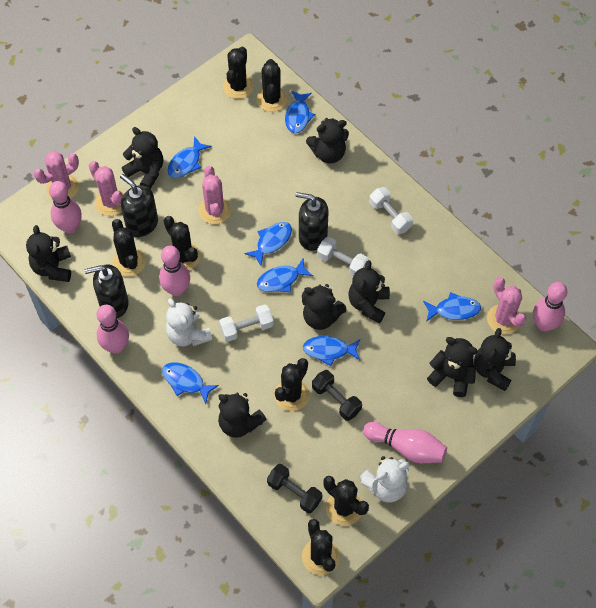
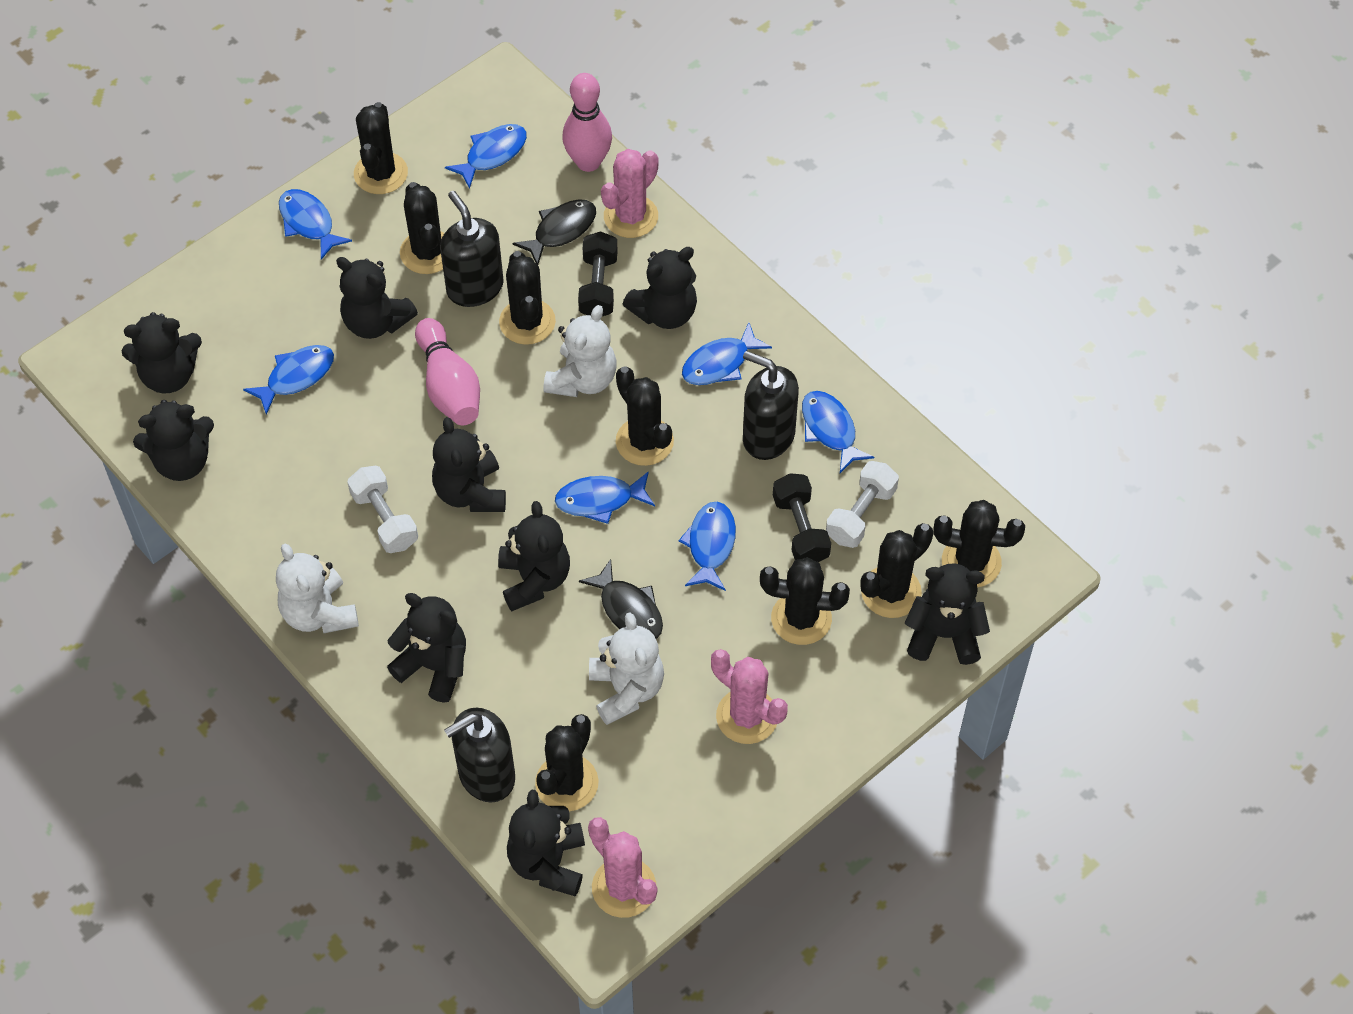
black cactus: [112,219,146,277] [163,216,201,270] [223,47,254,99] [256,59,287,112] [274,358,310,411] [302,519,340,575] [323,476,369,526] = 7 -> [354,102,408,194] [400,182,444,274] [499,251,556,345] [535,714,599,811] [616,366,674,466] [760,557,850,645] [860,523,933,618] [933,500,1025,587] = 8
black fish: none = 0 -> [512,199,596,265] [579,559,663,639] = 2
black teddy bear: [26,225,71,282] [122,127,163,189] [218,393,267,438] [302,284,346,330] [306,118,349,163] [348,260,390,323] [427,337,478,397] [474,328,516,391] = 8 -> [122,312,202,394] [133,400,214,481] [336,257,418,339] [387,593,466,703] [432,417,506,512] [498,501,570,611] [507,790,585,897] [623,247,697,329] [905,564,990,665] = 9
pink bowling pin: [49,181,82,234] [97,305,129,354] [159,246,190,296] [363,422,447,463] [533,282,567,332] = 5 -> [415,318,480,425] [562,73,612,172] = 2
pink cactus: [34,151,79,199] [89,161,125,216] [199,166,231,224] [487,277,527,334] = 4 -> [588,817,657,918] [601,149,659,238] [711,649,788,744] = 3
white dumbbell: [219,304,274,342] [317,237,369,276] [369,187,413,234] = 3 -> [347,466,418,553] [826,461,899,548] = 2
white teddy bear: [166,298,212,347] [359,456,410,502] = 2 -> [276,544,359,633] [544,305,616,397] [589,612,664,725] = 3

